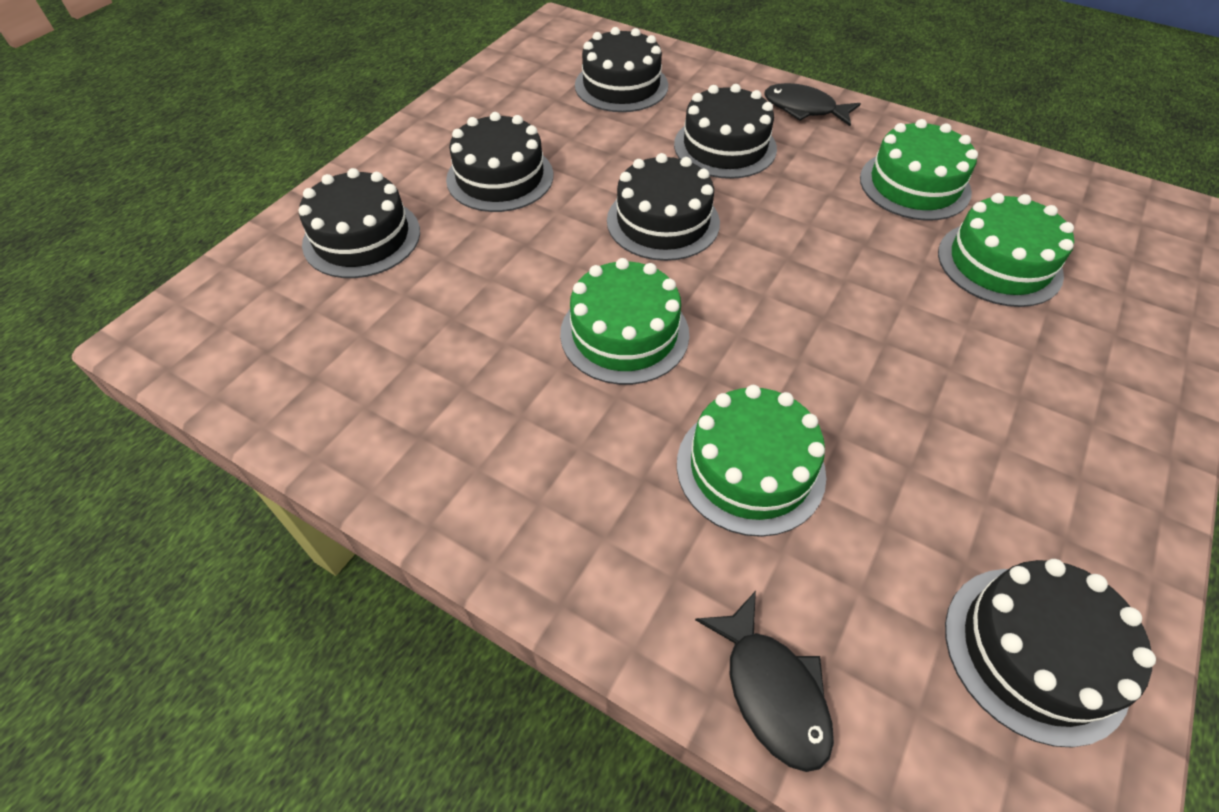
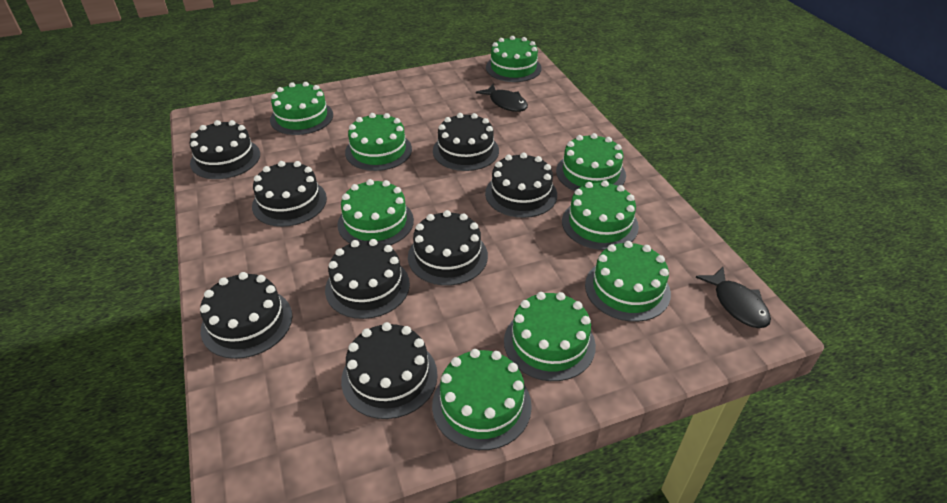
black cake: [299,168,420,278] [446,112,553,212] [575,27,668,112] [607,153,720,261] [674,84,777,179] [945,559,1156,748] = 6 -> [189,120,260,179] [200,272,292,359] [252,161,327,227] [325,239,410,319] [341,322,438,419] [408,210,488,286] [433,113,499,171] [485,153,557,218] = 8
green cake: [560,258,689,385] [677,385,826,537] [860,119,978,221] [938,193,1074,307] = 4 -> [270,82,333,135] [337,179,414,245] [345,113,412,171] [432,349,532,450] [486,36,542,82] [504,292,596,381] [556,133,626,191] [562,180,639,250] [585,241,671,322] = 9

